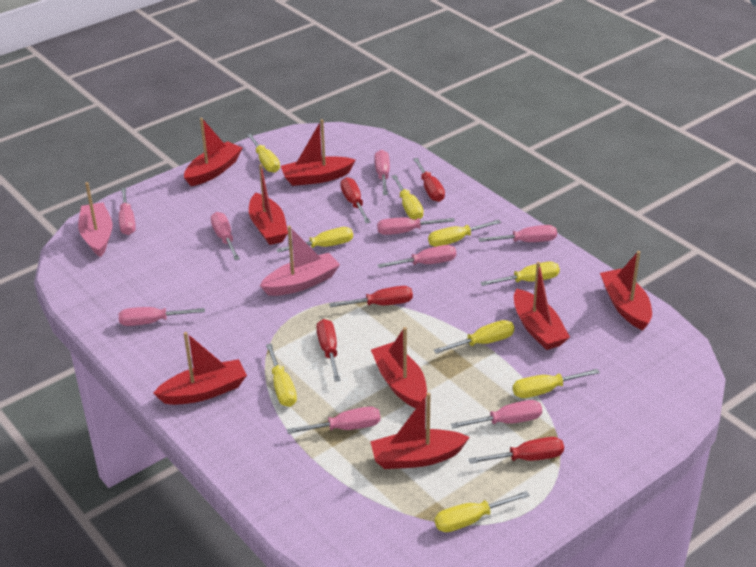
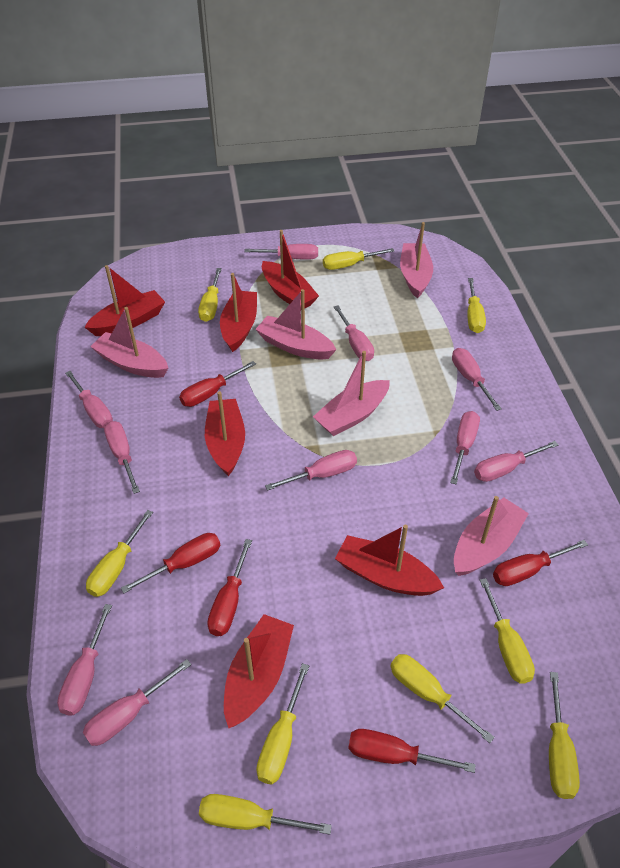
pink boat: [78,182,112,257] [260,226,340,296] = 2 -> [90,307,168,378] [255,289,337,360] [313,351,390,436] [400,222,433,299] [454,496,529,576] = 5
pink screwdriver: [119,188,136,235] [119,307,205,326] [211,212,240,260] [287,406,380,434] [375,150,390,195] [377,217,455,235] [377,245,456,268] [451,400,542,429] [478,225,557,242] = 9 -> [57,604,112,716] [65,371,113,428] [83,659,191,746] [104,421,140,494] [244,244,318,260] [265,450,357,491] [334,305,374,361] [450,411,480,484] [452,348,502,411] [474,441,559,482] = 10
red boat: [153,332,247,405] [184,118,242,186] [249,164,288,245] [281,119,355,186] [370,392,470,469] [371,327,427,408] [514,262,570,350] [600,251,652,330] = 8 -> [85,265,165,336] [205,391,245,476] [220,273,257,352] [224,614,294,728] [262,230,319,308] [335,525,444,596] = 6

